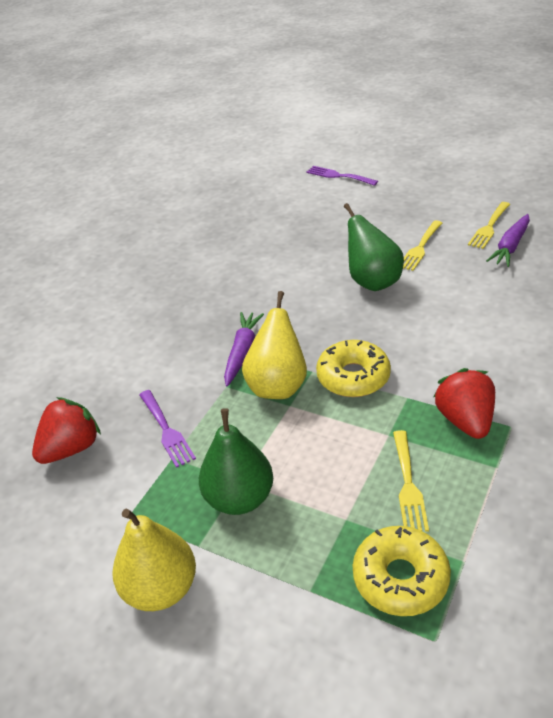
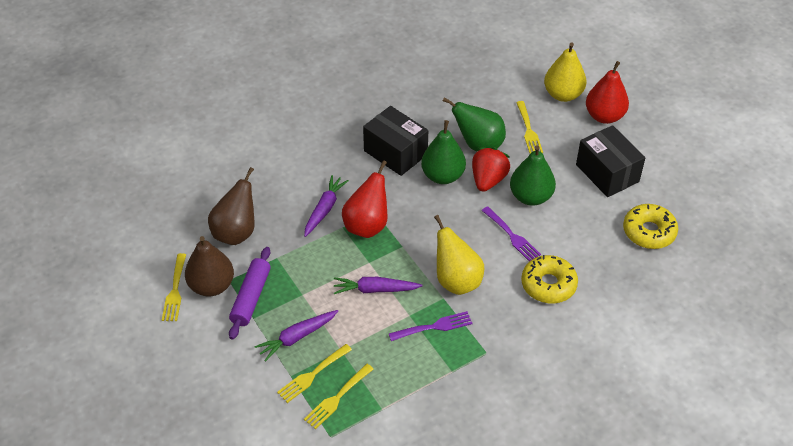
black box: none = 0 -> [363,106,428,176] [576,125,645,197] = 2
brown pear: none = 0 -> [185,236,234,296] [208,167,255,245] = 2
green pear: [199,408,273,515] [344,203,404,291] = 2 -> [421,120,466,184] [443,97,506,152] [510,146,556,206] = 3
purple carrot: [224,312,264,387] [486,214,530,267] = 2 -> [255,310,338,362] [304,175,349,237] [334,277,422,294] = 3
purple rolling pin: none = 0 -> [229,247,271,340] = 1
red pear: none = 0 -> [342,160,387,238] [586,61,629,124] = 2
red strawberry: [32,397,101,464] [434,368,495,439] = 2 -> [472,147,510,192] = 1
yellow fork: [393,430,429,532] [403,220,442,271] [468,202,510,249] = 3 -> [162,253,186,321] [277,344,352,403] [304,364,373,429] [516,101,543,154] = 4

